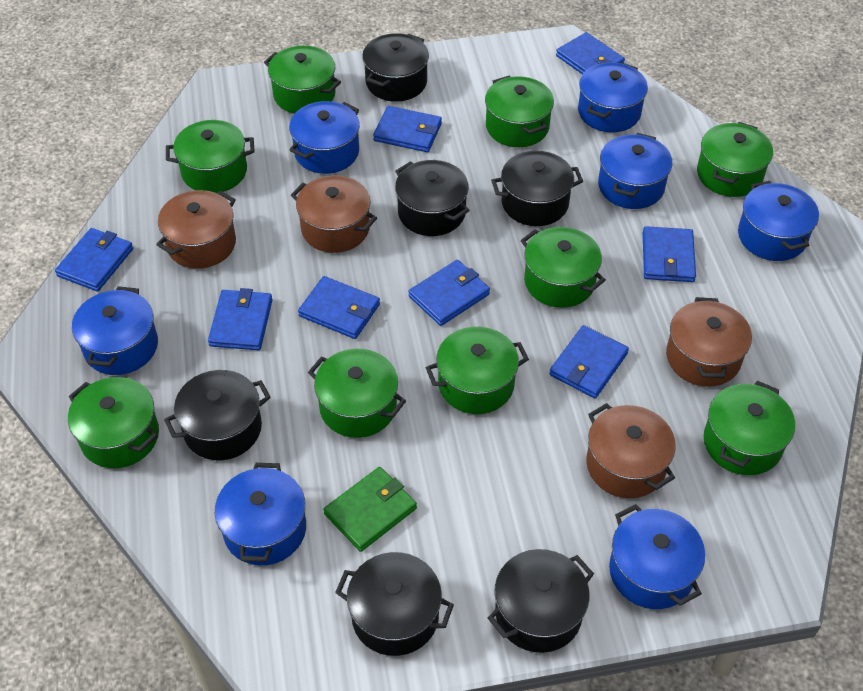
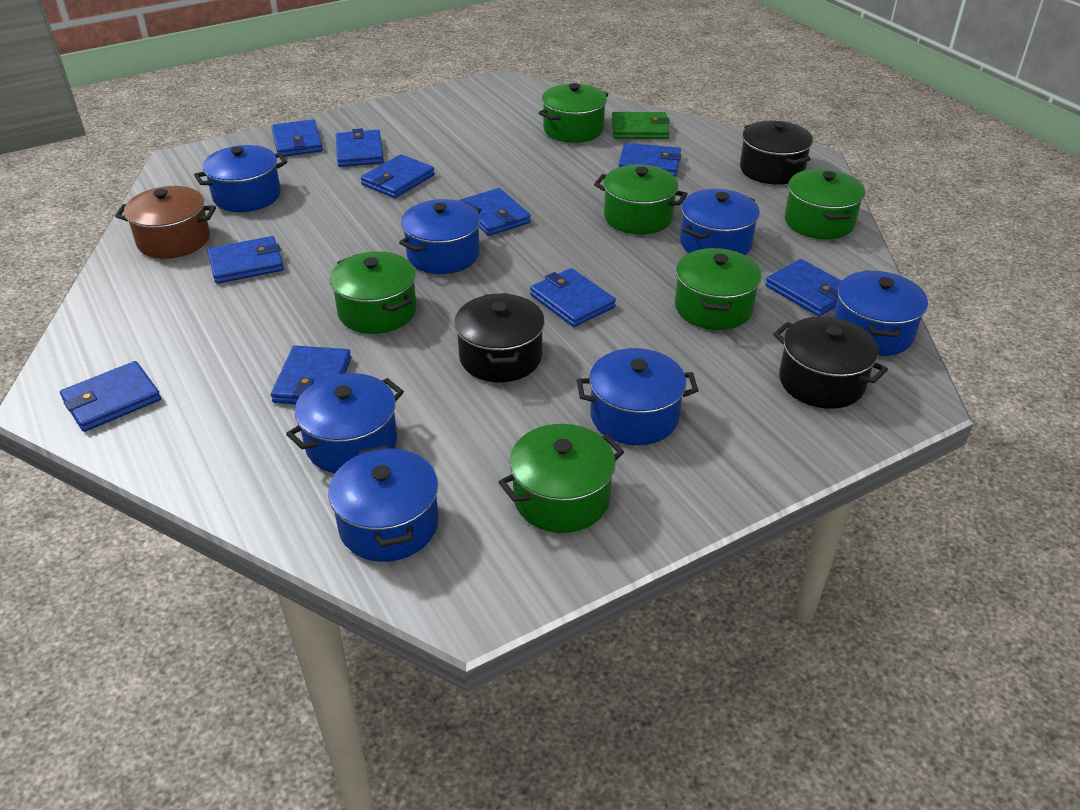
black pot: [164,370,271,460] [335,552,454,656] [362,33,429,102] [395,160,470,236] [488,549,594,653] [491,150,583,226] = 6 -> [454,293,545,382] [740,121,813,185] [773,316,888,409] = 3
blue wallet: [55,228,133,292] [208,288,273,350] [298,276,380,339] [373,106,442,152] [409,260,490,326] [549,325,629,398] [556,32,625,74] [643,226,696,282] = 8 -> [60,361,161,432] [207,236,284,284] [271,119,323,157] [271,346,351,404] [336,128,384,167] [361,154,435,198] [459,188,531,236] [530,268,616,327] [618,143,681,177] [765,259,841,316] = 10
brown pot: [156,190,236,269] [291,175,377,253] [586,403,676,498] [666,297,752,387] = 4 -> [115,186,216,259] = 1
green pot: [68,377,159,468] [166,120,255,193] [264,45,341,114] [308,349,406,438] [426,327,529,414] [485,76,554,147] [521,227,606,308] [697,122,773,197] [704,381,795,475] = 9 -> [330,252,417,334] [499,424,624,533] [539,83,609,143] [594,164,688,235] [675,248,762,330] [785,169,865,239] = 6

